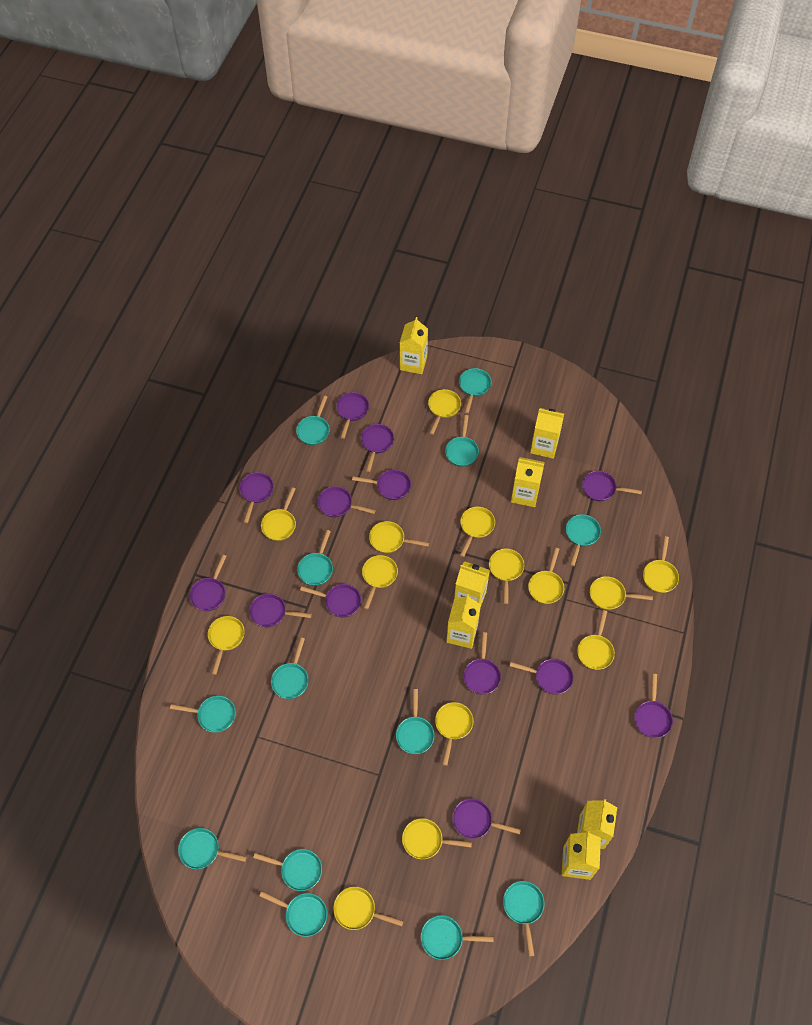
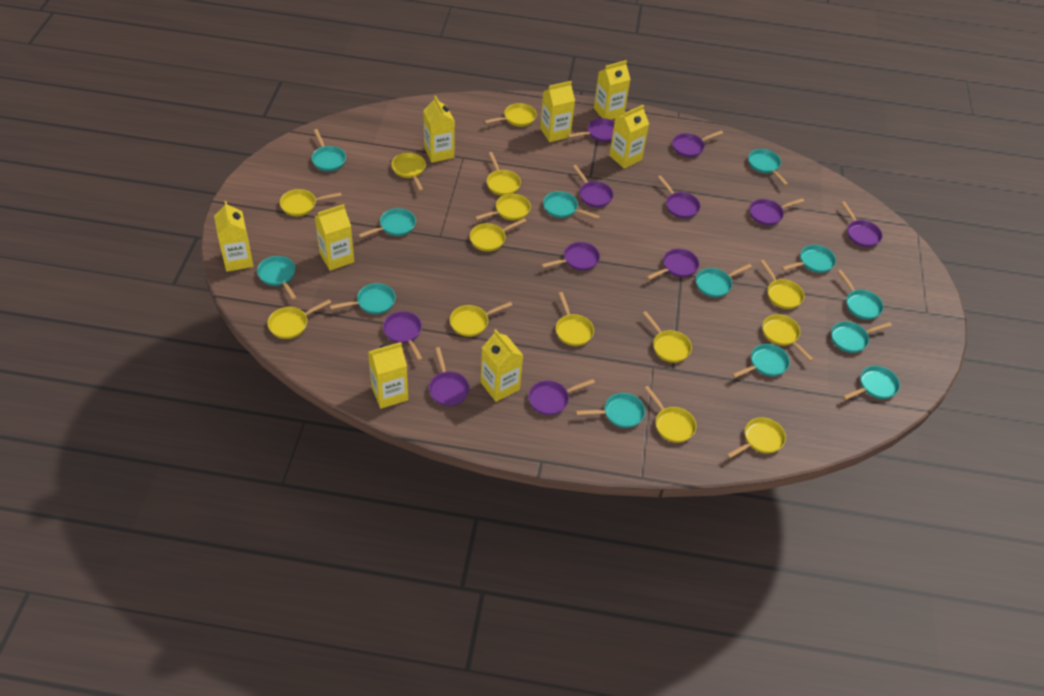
purple pan: [189,555,227,611] [239,472,274,523] [249,593,312,627] [300,584,361,617] [318,486,376,517] [336,392,369,439] [352,469,411,500] [361,424,394,472] [452,798,521,839] [463,632,501,694] [510,659,574,694] [582,471,642,501] [634,674,673,738] = 13 -> [383,311,423,361] [429,347,470,406] [528,379,595,415] [541,242,600,271] [567,118,615,142] [572,165,613,208] [646,249,699,280] [657,176,700,219] [672,131,723,157] [749,198,804,226] [841,201,882,247] = 11
yellow carton: [400,317,428,374] [446,594,481,649] [454,561,490,605] [511,457,545,507] [530,408,565,459] [562,831,601,880] [577,799,617,849] = 7 -> [214,201,253,271] [315,204,354,271] [368,342,408,409] [423,96,455,163] [480,329,523,402] [540,81,575,142] [594,60,631,120] [609,105,649,169] = 8

